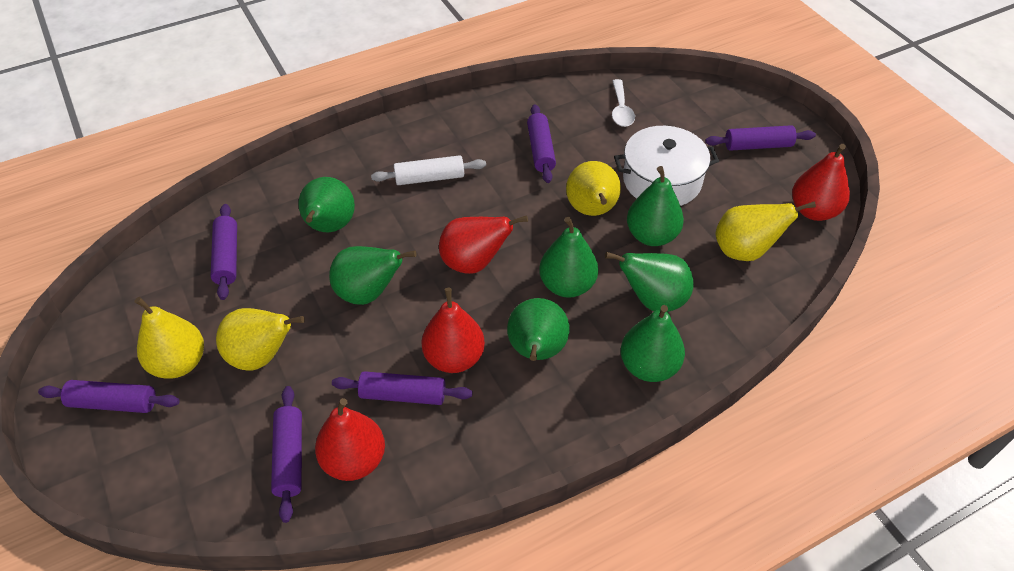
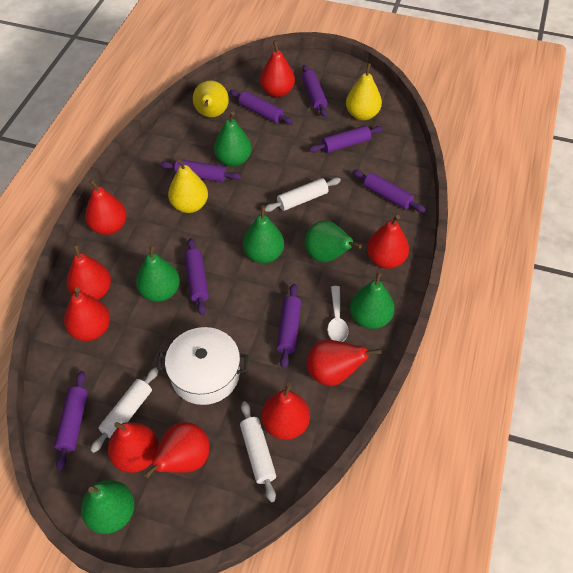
green pear: [298,177,355,232] [329,246,416,305] [507,298,570,361] [539,217,598,298] [605,252,694,312] [621,305,685,382] [627,166,684,246] = 7 -> [81,480,135,534] [136,244,180,302] [214,112,252,167] [243,206,284,263] [305,221,362,262] [350,271,395,329] = 6
purple rolling pin: [38,380,180,413] [211,204,237,300] [271,386,302,523] [332,371,473,405] [527,104,556,183] [705,125,816,151] = 6 -> [54,371,88,471] [160,159,241,182] [185,238,209,315] [230,90,293,125] [277,284,301,369] [302,65,328,117] [309,125,384,153] [353,170,426,213] = 8
red pear: [315,398,385,481] [421,288,485,373] [439,215,528,274] [792,144,850,221] = 4 -> [64,287,110,341] [67,244,111,300] [85,179,127,235] [108,422,159,473] [144,422,210,479] [260,40,295,97] [262,383,310,440] [306,340,381,386] [367,215,409,269] = 9
white rolling pin: [371,155,486,185] = 1 -> [90,367,159,453] [240,401,276,502] [265,177,341,212] = 3
yellow pear: [135,297,204,379] [216,308,305,370] [566,161,621,216] [715,201,816,261] = 4 -> [168,159,208,213] [193,80,229,117] [346,63,382,120] = 3

